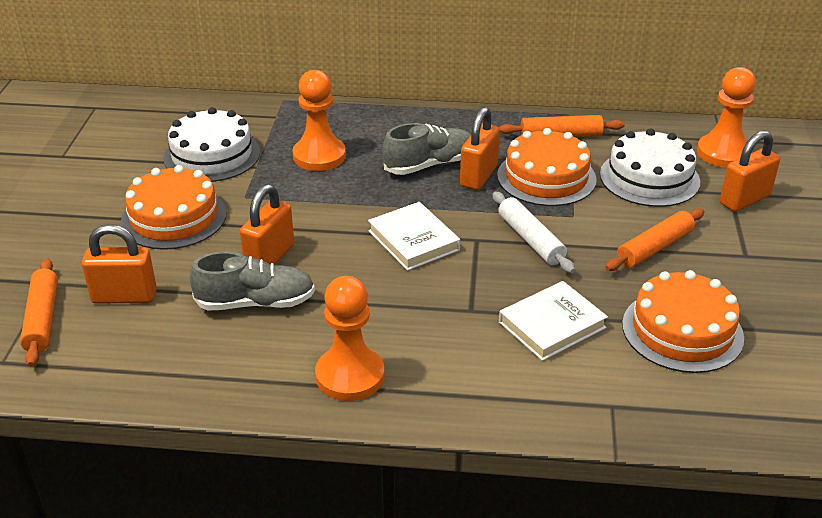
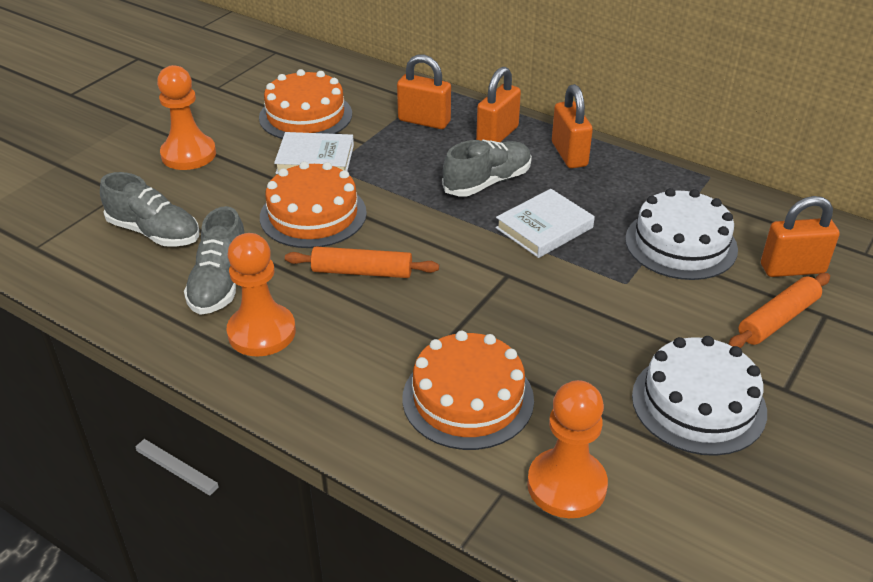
grey shoe: [190,251,315,310] [382,123,471,175] = 2 -> [100,172,199,247] [184,206,245,315] [442,140,532,197] = 3
orange rolling pin: [20,259,58,367] [499,115,625,137] [605,208,704,271] = 3 -> [285,247,439,278] [728,273,830,348] = 2
white rolling pin: [492,192,575,273] = 1 -> none = 0

